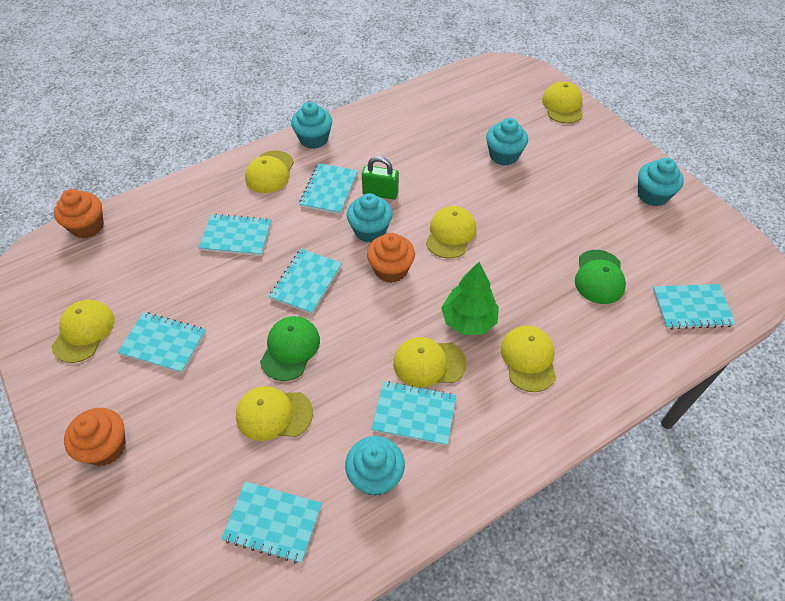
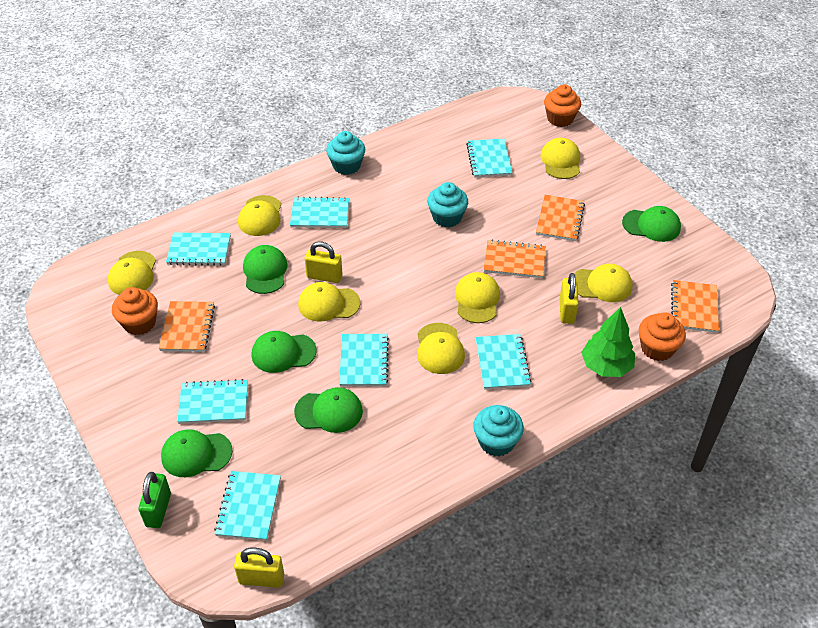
green cap: [260,316,320,381] [575,250,626,304] = 2 -> [161,429,233,477] [243,245,288,294] [252,331,317,373] [294,387,363,433] [622,206,681,242] = 5
orange notebook: none = 0 -> [159,301,215,352] [484,240,546,278] [536,195,585,241] [671,280,719,333] = 4
turquoise cupcake: [291,102,332,149] [345,436,405,496] [347,193,393,242] [486,118,528,166] [638,158,684,206] = 5 -> [326,131,365,175] [427,182,468,227] [473,405,524,457] = 3
yellow padlock: none = 0 -> [234,547,284,588] [305,242,343,283] [560,273,579,324] = 3

